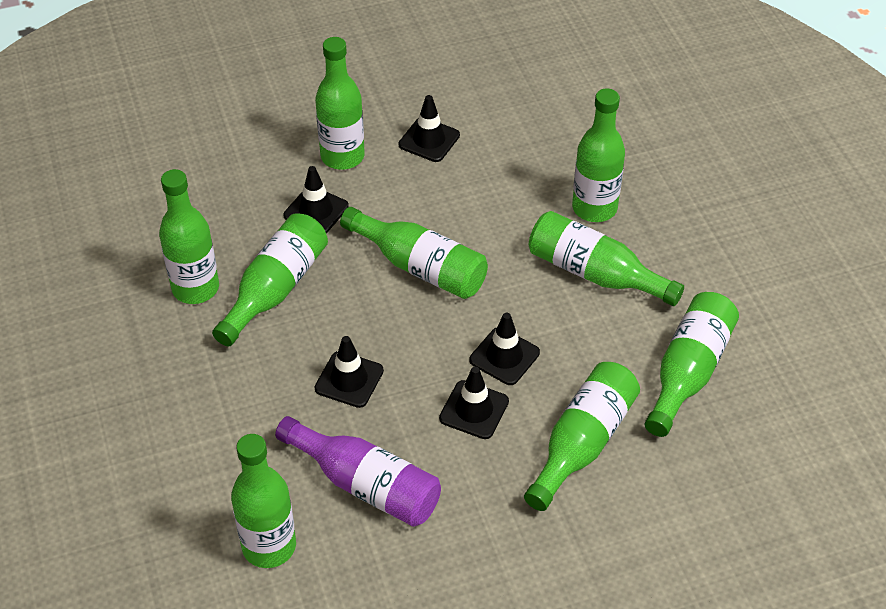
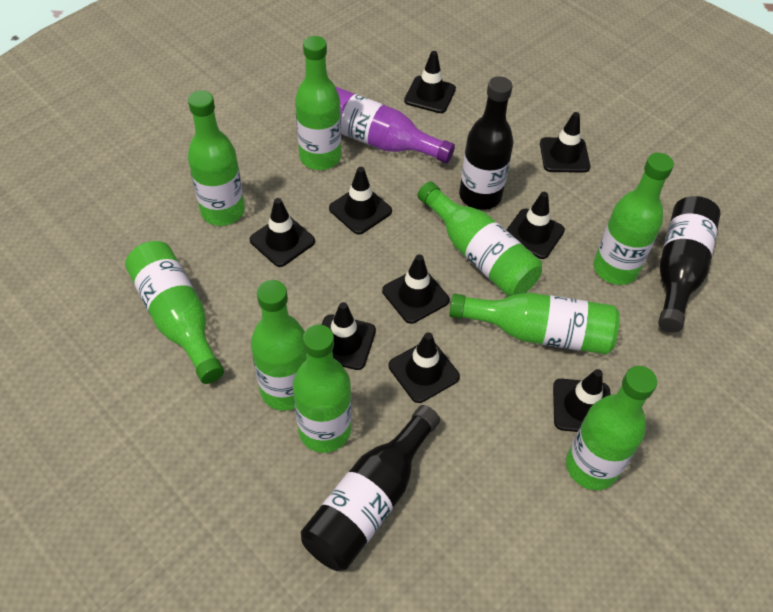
black bottle: none = 0 -> [301,405,440,571] [459,76,513,210] [658,196,721,332] = 3
black traffic cone: [284,166,349,233] [315,336,384,408] [399,95,460,162] [439,367,509,439] [469,313,540,385] = 5 -> [250,198,315,267] [322,302,376,370] [329,167,392,235] [382,254,449,324] [388,332,460,403] [404,51,456,113] [507,192,565,259] [540,112,590,173] [553,369,611,432] = 9

